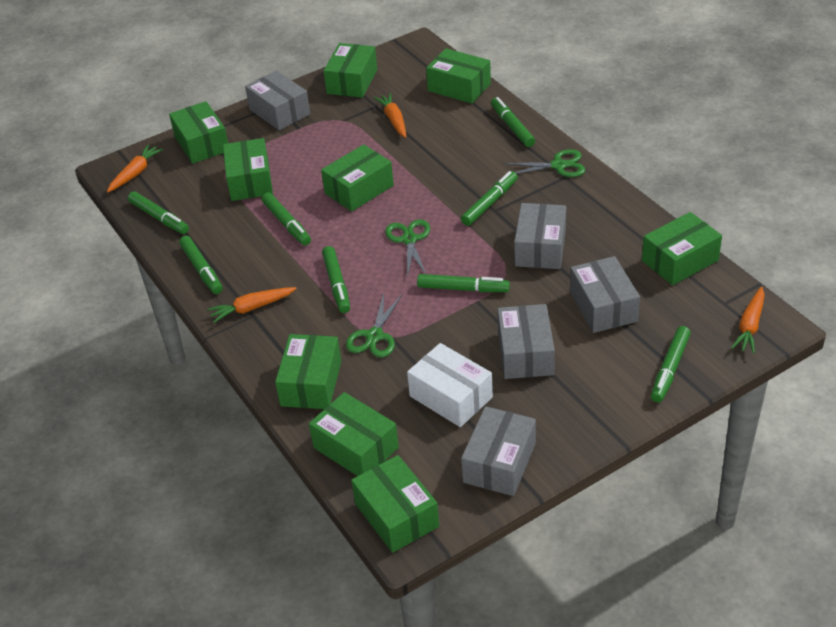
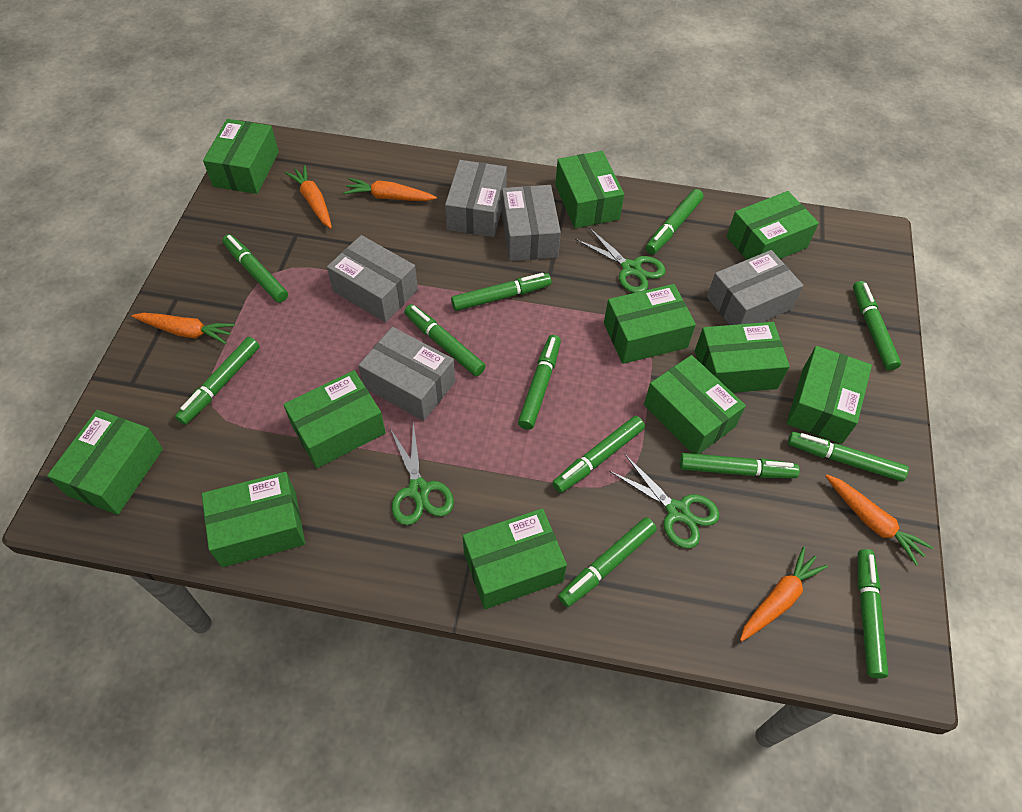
green box: [169,101,228,164] [223,138,273,201] [275,334,341,409] [309,392,399,476] [321,144,394,212] [324,43,377,98] [351,455,439,553] [426,48,491,104] [642,212,722,285] = 9 -> [47,410,163,515] [202,472,305,567] [203,119,279,194] [283,370,386,468] [463,508,567,609] [555,151,624,228] [604,284,696,364] [644,355,746,454] [695,322,790,393] [727,191,819,260] [787,346,872,444] = 11
green marker: [128,191,189,234] [179,236,223,294] [262,192,311,245] [322,246,350,313] [417,274,510,292] [461,171,518,226] [491,97,535,147] [651,326,691,403] = 8 -> [175,337,260,425] [222,234,288,303] [404,304,485,376] [451,273,551,311] [518,335,561,430] [552,416,645,493] [558,517,657,607] [646,189,704,254] [679,453,800,478] [788,432,909,482] [853,281,901,371] [858,549,889,679] = 12
orange carrot: [107,144,163,192] [207,287,297,323] [374,93,406,138] [731,287,765,354] = 4 -> [132,313,235,344] [285,165,332,228] [344,178,437,201] [740,547,828,641] [825,475,933,566] = 5
white box: [407,343,493,427] = 1 -> none = 0

